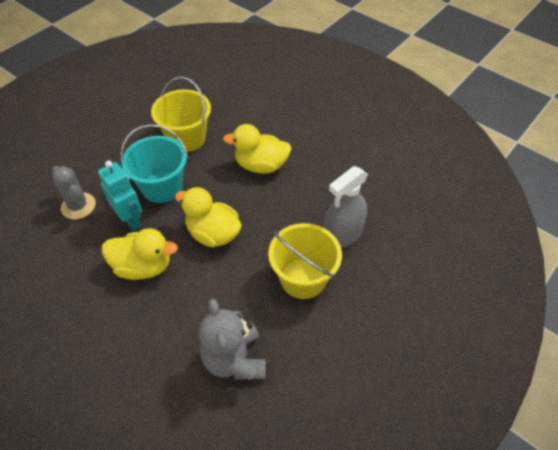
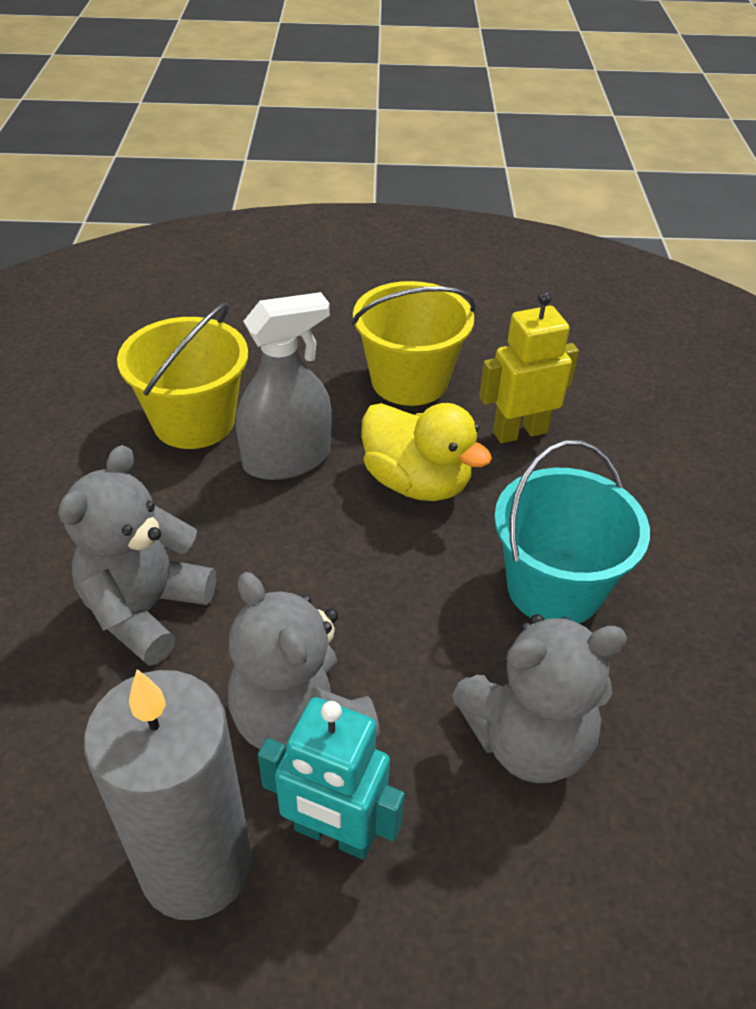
grey cactus: [52,166,96,219] = 1 -> none = 0
grey candle: none = 0 -> [84,669,252,920] = 1
grey teddy bear: [199,299,266,380] = 1 -> [59,445,216,666] [228,572,380,751] [452,614,627,783] = 3
yellow duck: [102,228,178,280] [175,187,242,247] [223,124,292,173] = 3 -> [362,403,492,501] = 1
yellow robot: none = 0 -> [479,291,579,443] = 1

